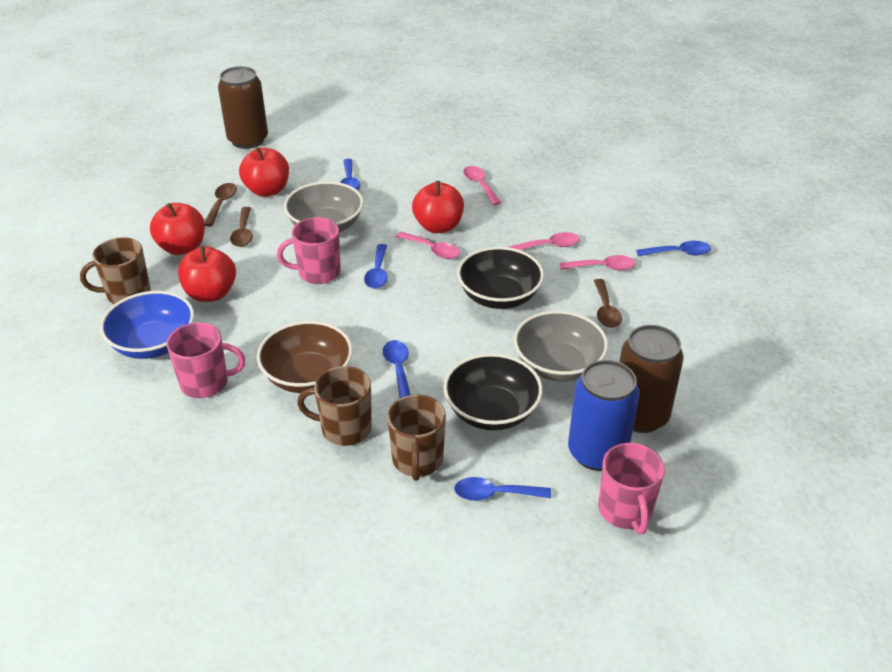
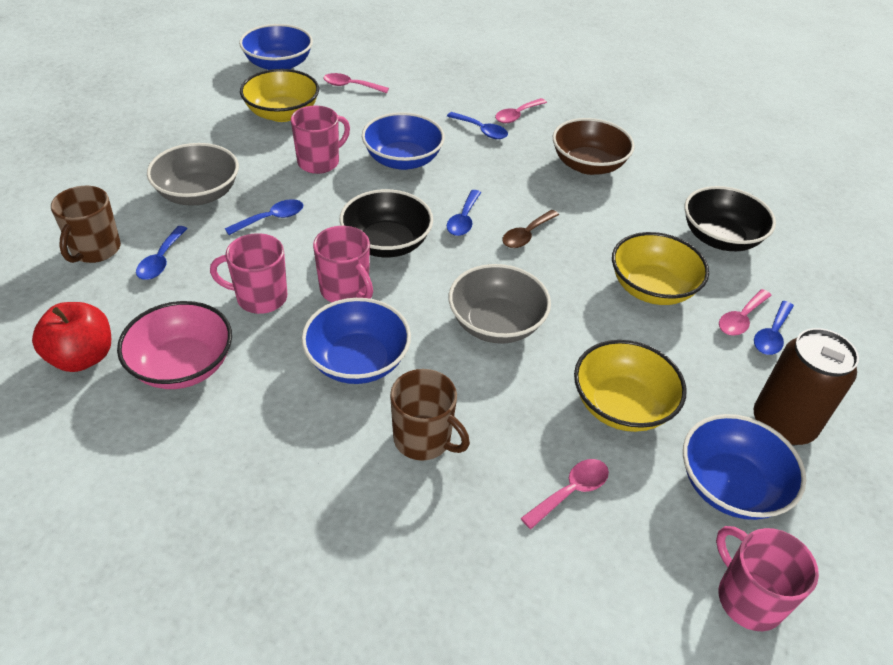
blue bowl: [100,291,194,359] = 1 -> [239,24,313,70] [301,298,411,384] [362,112,445,170] [683,414,806,520] = 4
blue can: [568,360,640,471] = 1 -> none = 0
brown can: [218,66,268,149] [619,325,684,433] = 2 -> [754,328,859,446] = 1
brown mug: [80,237,151,304] [297,366,372,446] [387,394,446,481] = 3 -> [51,186,121,263] [390,369,470,461] = 2
brown spoon: [204,183,237,226] [230,207,253,247] [594,279,622,328] = 3 -> [502,210,559,248] = 1
pink bowl: none = 0 -> [117,301,232,389] = 1
pink mug: [167,322,245,398] [277,217,341,284] [598,443,665,534] = 3 -> [210,233,287,314] [291,106,350,174] [313,226,373,302] [716,526,819,631] = 4
red apple: [150,203,205,255] [178,246,236,302] [239,147,289,197] [412,181,464,233] = 4 -> [32,302,111,372] = 1
yellow bowl: none = 0 -> [240,69,319,122] [574,340,687,432] [612,232,709,305] = 3

